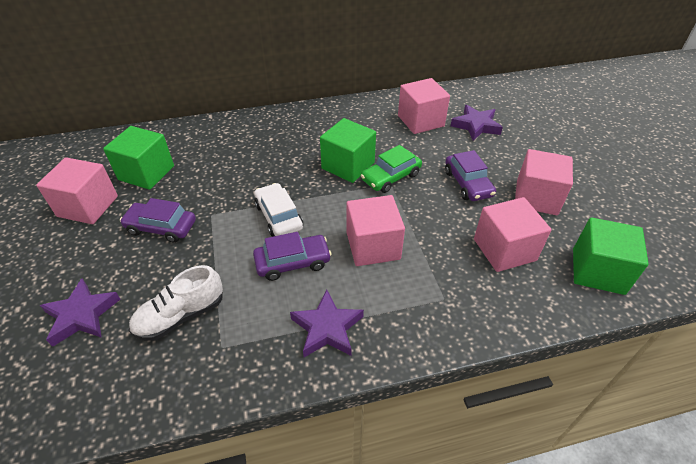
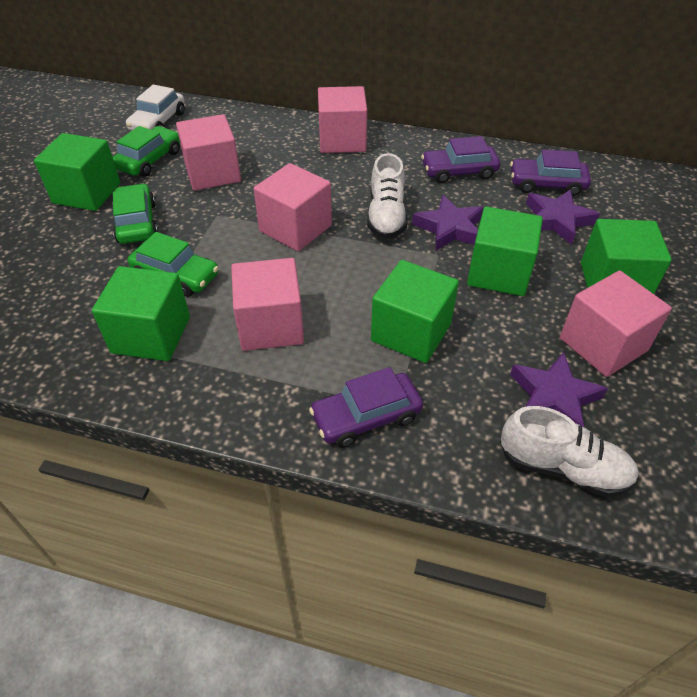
green car: [361,145,422,193] = 1 -> [112,183,158,244] [113,126,180,177] [127,232,219,297] = 3
green cube: [103,126,174,190] [320,118,376,183] [573,217,649,295] = 3 -> [34,133,120,211] [92,266,190,361] [371,260,459,363] [467,207,543,296] [581,219,672,294] = 5
white shoe: [129,265,223,341] = 1 -> [367,153,407,239] [500,406,639,497] = 2

